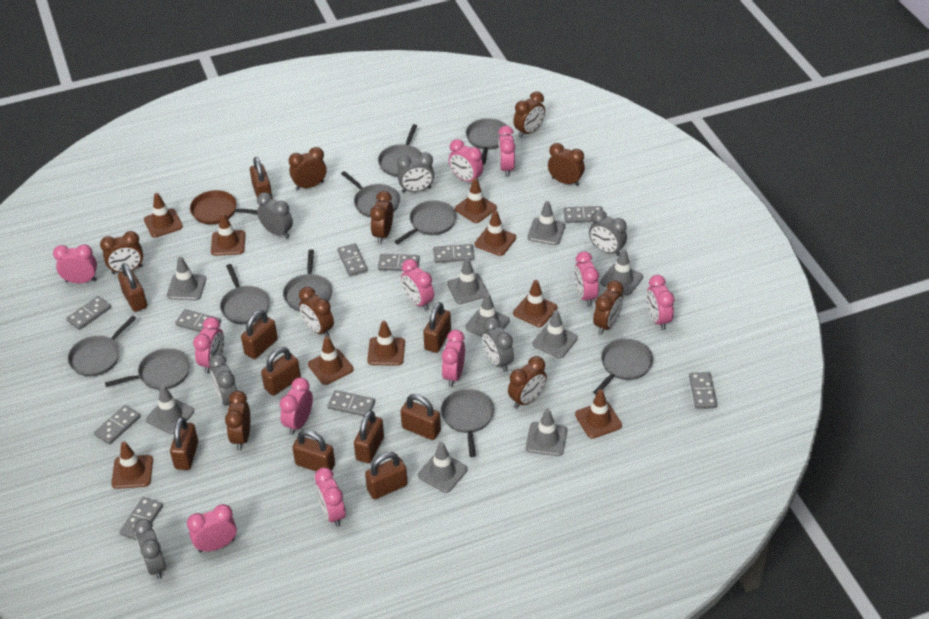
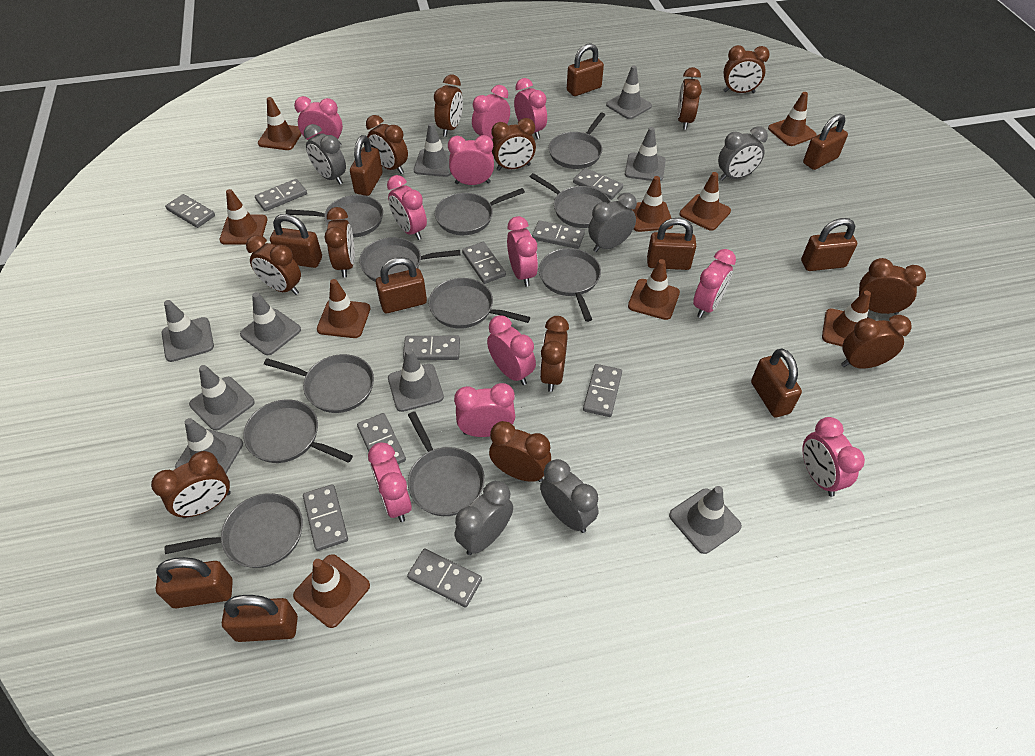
brown clock: [100,231,143,274] [225,391,250,450] [289,147,326,190] [299,287,334,337] [370,191,393,244] [508,356,547,408] [513,91,545,138] [548,143,585,186] [593,281,623,334] = 9 -> [151,451,231,519] [246,235,301,295] [325,207,355,278] [366,115,408,174] [434,75,463,137] [489,421,551,482] [491,118,536,171] [540,316,569,392] [677,67,702,130] [723,45,770,93] [841,315,912,369] [859,258,926,315] = 12
brown pan: [190,190,258,224] = 1 -> none = 0
grey clock: [133,518,166,579] [209,354,237,406] [257,192,293,239] [397,152,434,193] [482,317,514,372] [589,210,627,256] = 6 -> [304,124,346,184] [455,481,513,555] [540,459,599,533] [588,193,637,252] [718,126,768,181] = 5
grey pan: [68,316,136,377] [105,348,190,390] [220,264,270,324] [283,249,332,311] [341,171,400,218] [378,124,421,177] [394,201,457,245] [441,389,494,457] [466,118,510,165] [593,339,653,394] = 10 -> [165,493,303,568] [243,399,353,463] [264,354,374,413] [286,195,383,238] [359,237,460,282] [408,411,485,516] [429,278,530,329] [435,188,525,235] [530,173,611,228] [539,248,601,322] [549,113,605,169] = 11

